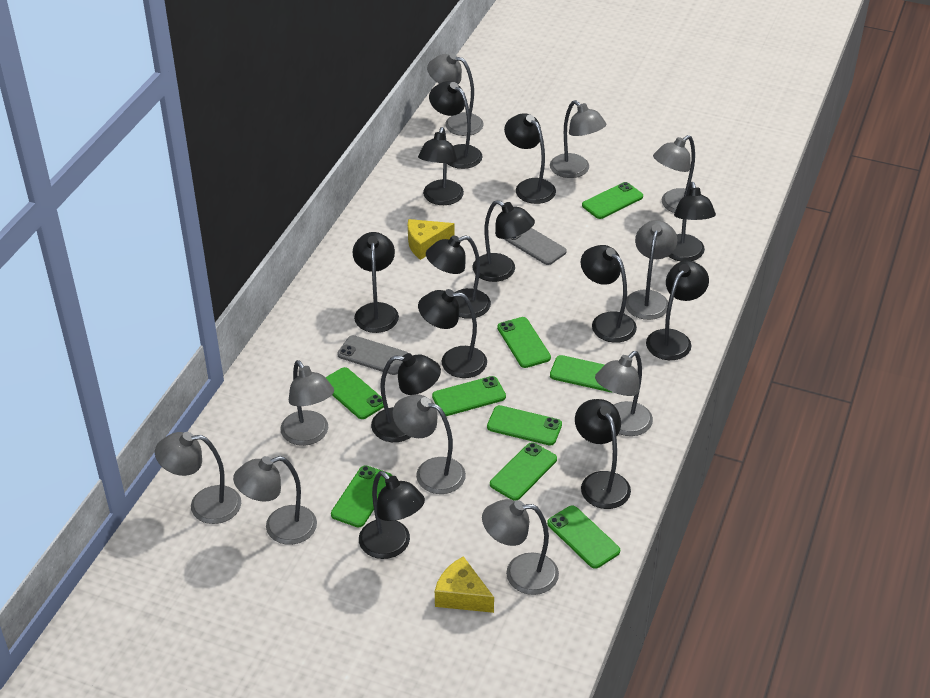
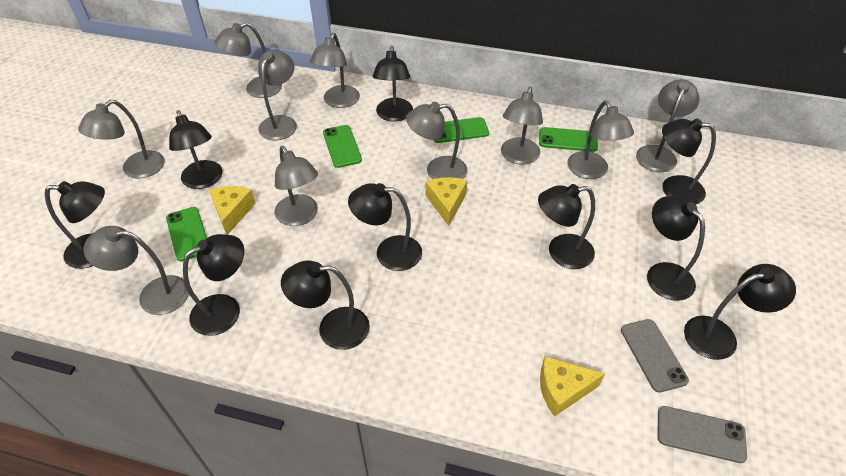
black lamp: [353,232,399,333] [359,471,425,559] [371,353,441,442] [418,127,464,205] [418,289,487,378] [426,235,491,319] [429,81,483,169] [472,200,535,282] [504,113,556,204] [575,399,631,509] [580,245,637,343] [646,261,709,360] [668,182,716,261] = 13 -> [45,181,105,269] [169,110,223,189] [183,234,244,336] [281,260,370,350] [348,183,422,271] [373,46,413,122] [538,184,595,269] [647,196,705,301] [662,118,716,204] [684,264,796,360] = 10
green phone: [325,367,384,419] [331,465,392,528] [432,376,506,416] [487,405,562,446] [490,442,557,501] [497,317,551,368] [547,506,620,569] [550,355,611,392] [582,182,643,219] = 9 -> [166,207,207,261] [323,125,362,168] [434,117,489,143] [539,127,598,152] = 4
yellow cheese: [408,219,455,260] [435,556,494,613] = 2 -> [209,186,256,235] [426,177,467,226] [540,356,605,417] = 3

